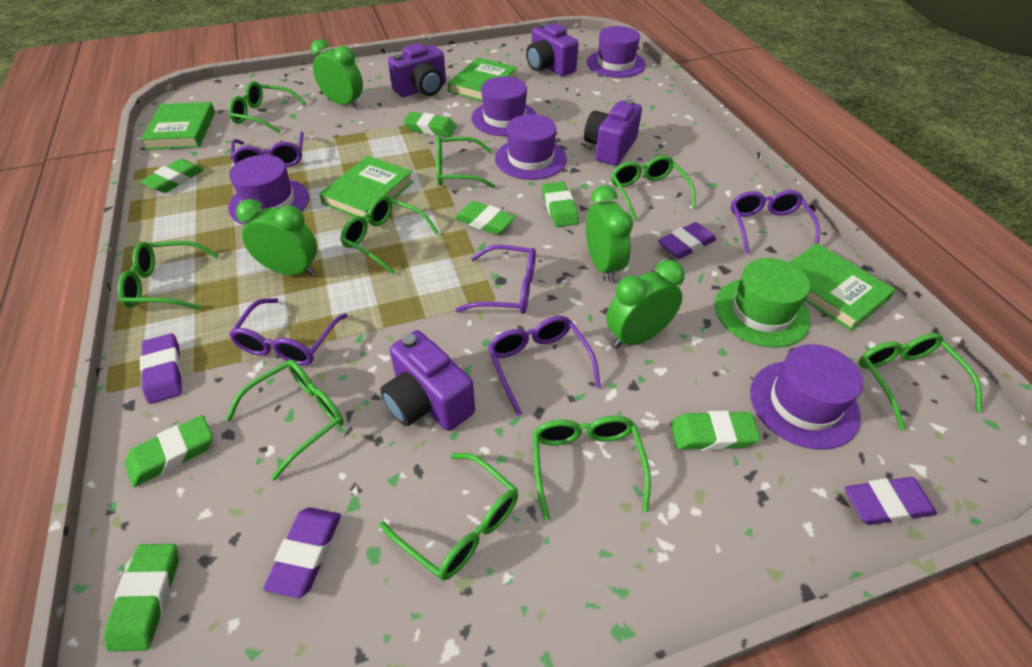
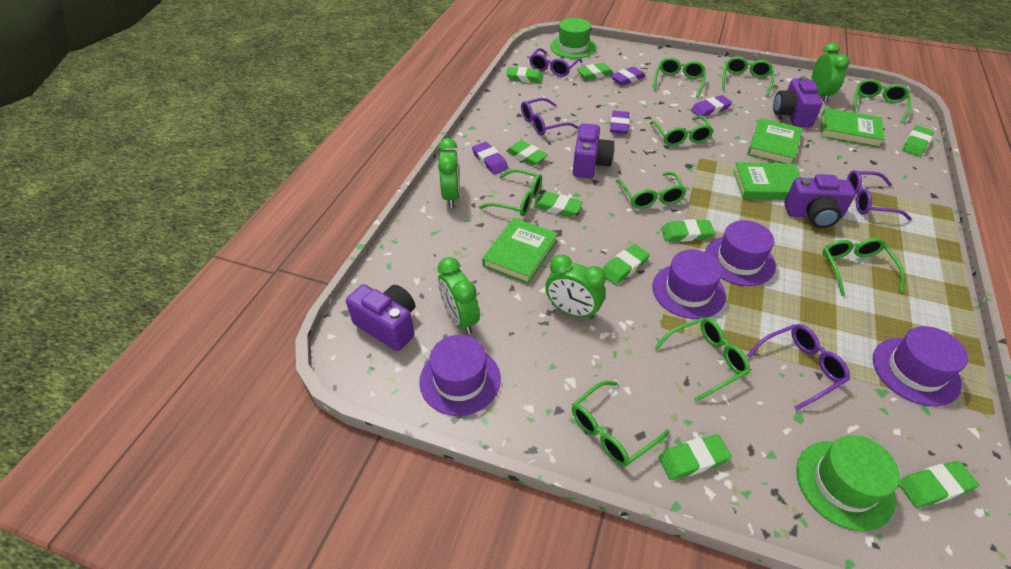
green eraser: [104,544,178,652] [125,415,213,487] [140,159,204,193] [403,112,457,137] [455,201,515,235] [542,182,579,227] [670,411,760,451] = 7 -> [506,67,543,83] [506,140,548,166] [534,192,583,217] [577,63,614,80] [603,244,650,285] [659,434,732,480] [661,219,715,242] [899,461,979,508] [902,126,934,156] = 9
green hat: [715,258,811,348] = 1 -> [550,18,597,59] [796,435,900,531] = 2
purple glasses: [229,298,348,365] [231,131,304,167] [455,245,536,314] [487,316,601,416] [731,190,820,253] = 5 -> [521,98,579,136] [529,48,582,77] [746,324,850,411] [847,170,912,220] = 4
purple hat: [228,155,309,225] [471,77,537,136] [495,114,567,180] [587,26,646,78] [750,344,863,450] = 5 -> [419,335,501,416] [652,249,726,319] [705,220,776,286] [873,326,968,406] = 4

